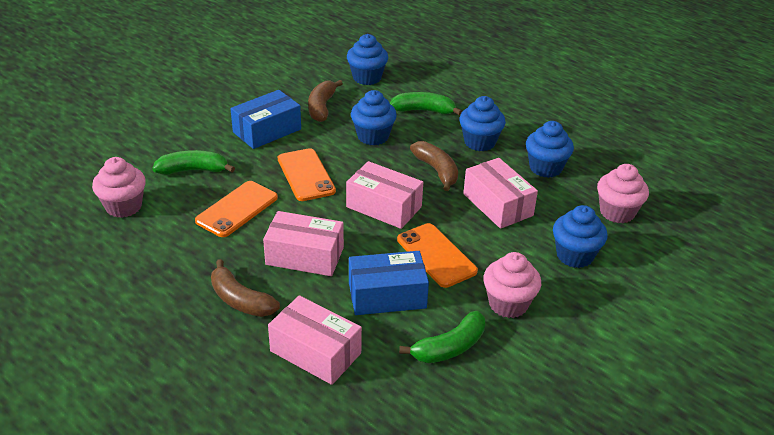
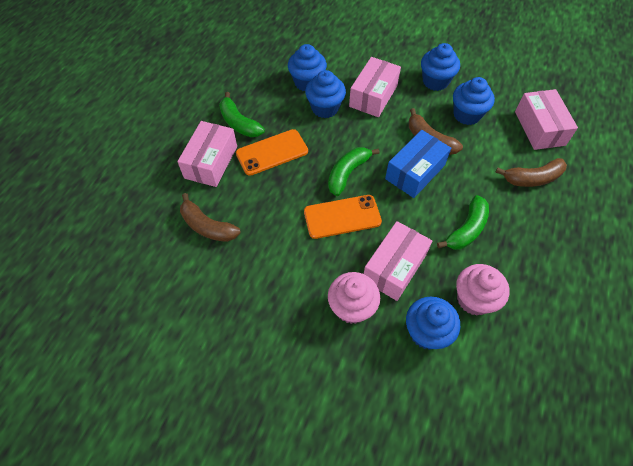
blue box: [231,90,301,149] [349,251,429,315] = 2 -> [385,130,451,198] = 1
orange phone: [195,181,278,237] [278,148,336,201] [397,223,478,288] = 3 -> [236,129,308,176] [304,195,382,239] = 2
pink cupcake: [92,157,146,218] [483,252,541,318] [597,164,649,223] = 3 -> [328,272,380,324] [456,264,510,316] = 2

